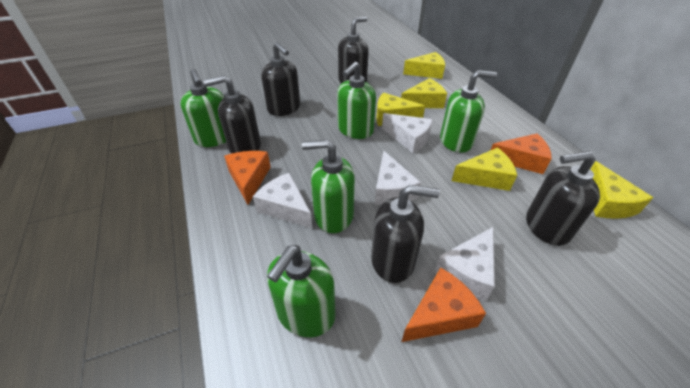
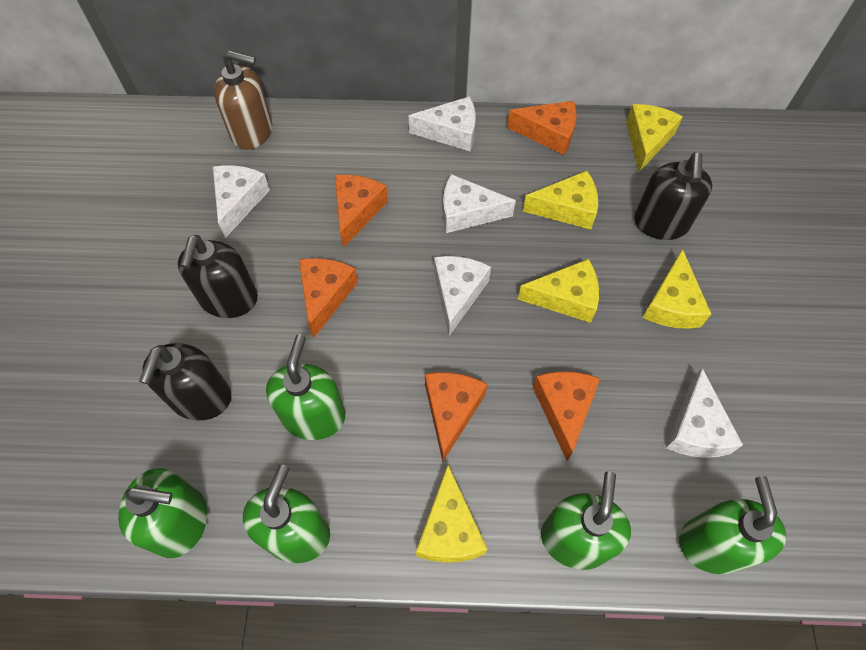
black soap dispenser: [204,76,261,154] [261,42,300,116] [338,17,369,83] [371,185,440,283] [526,151,600,246] = 5 -> [139,343,231,421] [178,235,258,318] [634,152,712,240] = 3
brown soap dispenser: none = 0 -> [214,50,272,150] = 1
orange cheese: [224,151,271,205] [402,268,486,342] [491,133,552,174] = 3 -> [299,258,358,339] [335,174,388,248] [425,372,487,462] [507,101,577,155] [533,371,600,461] = 5
white cheese: [253,173,313,229] [375,151,421,205] [382,113,433,153] [435,227,495,301] = 4 -> [213,165,270,238] [409,96,476,151] [434,256,491,336] [443,174,516,233] [666,368,743,458] = 5

